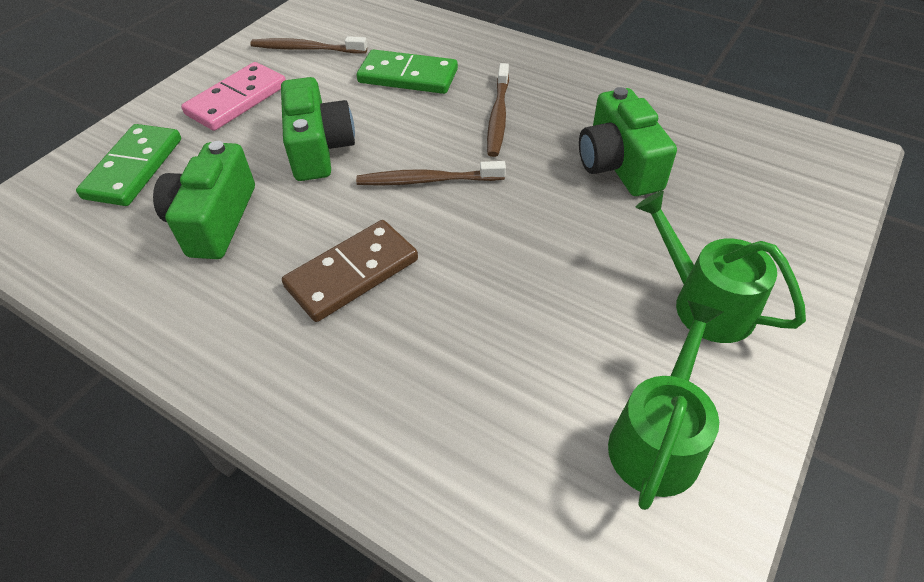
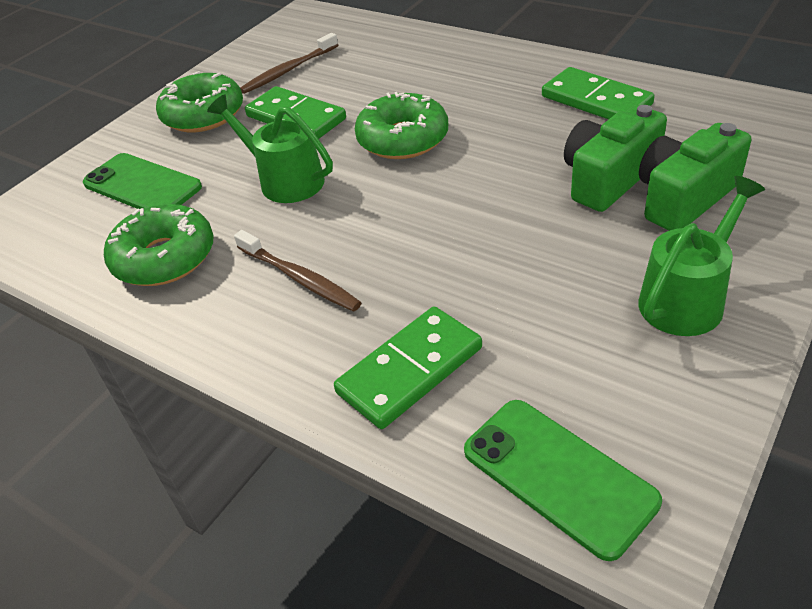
brown domino: [282,220,418,322] = 1 -> none = 0
brown toothbrush: [250,36,367,54] [356,161,506,186] [487,63,509,157] = 3 -> [234,230,362,312] [240,33,338,94] = 2
green camera: [153,141,255,259] [281,77,355,181] [579,87,677,196] = 3 -> [564,105,667,212] [639,123,751,231] = 2
green domino: [76,124,181,206] [357,49,458,94] = 2 -> [245,86,346,139] [334,307,482,429] [542,67,655,119] = 3
green donut: none = 0 -> [104,204,213,286] [156,71,243,132] [355,92,448,159] = 3
green phone: none = 0 -> [83,153,202,209] [464,400,662,561] = 2
pink domino: [181,62,286,131] = 1 -> none = 0

